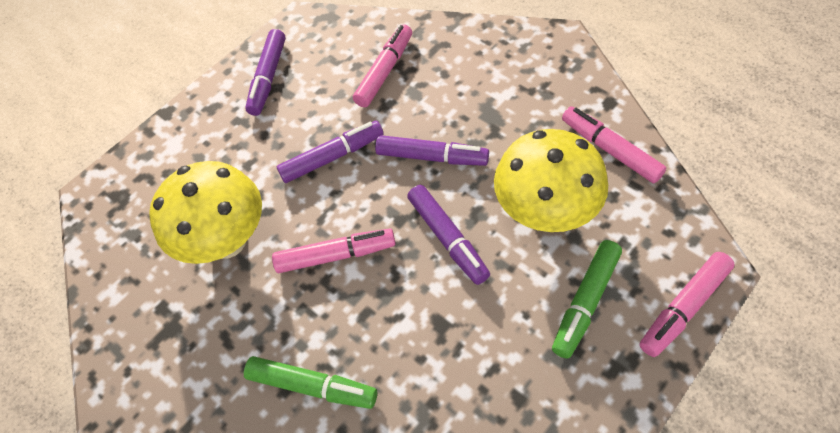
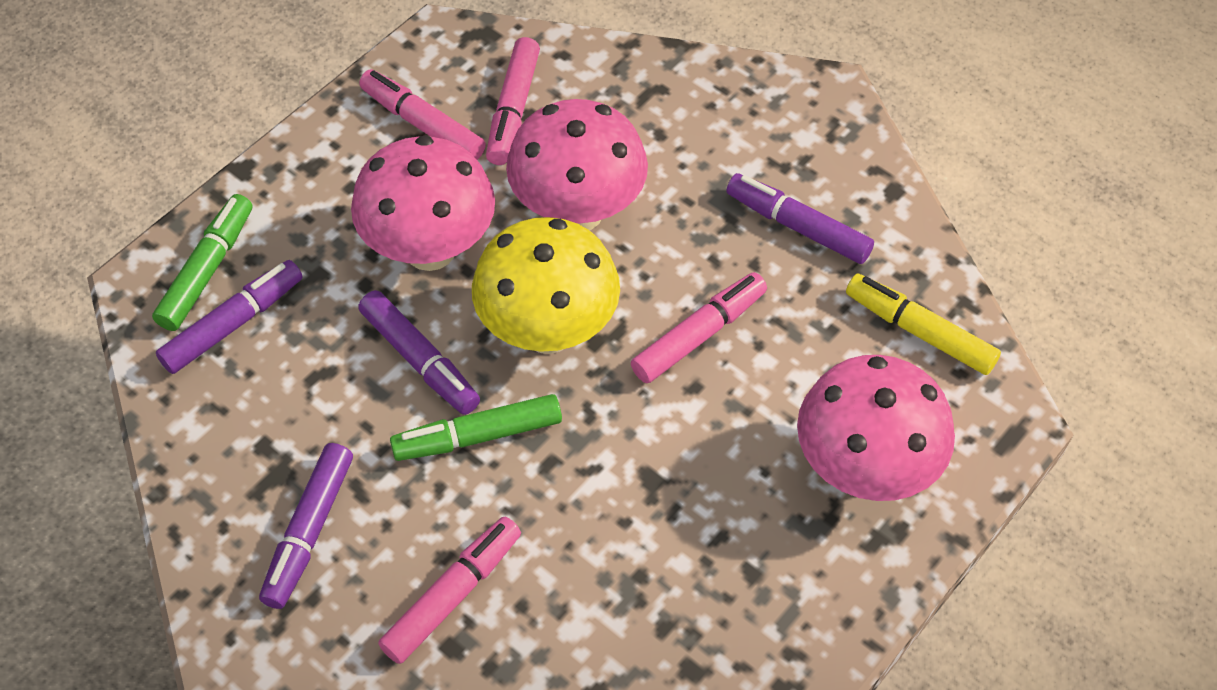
pink mushroom: none = 0 -> [351,135,495,271] [506,99,648,230] [797,355,955,501] = 3
yellow marker: none = 0 -> [846,274,1001,375] = 1
yellow mushroom: [149,161,262,264] [494,129,608,232] = 2 -> [472,217,620,354] = 1

